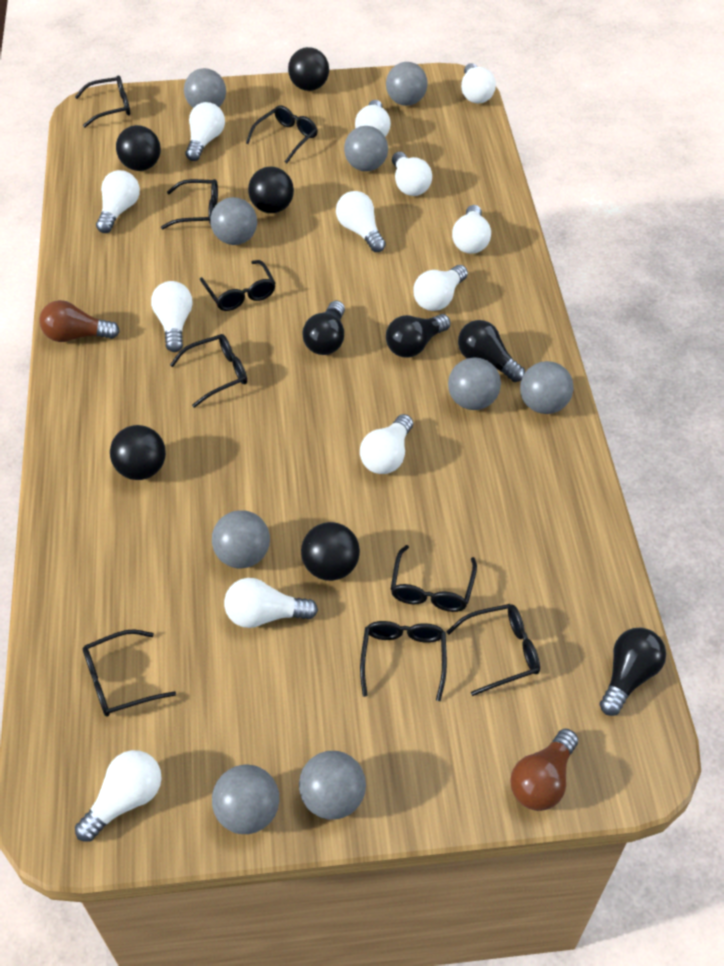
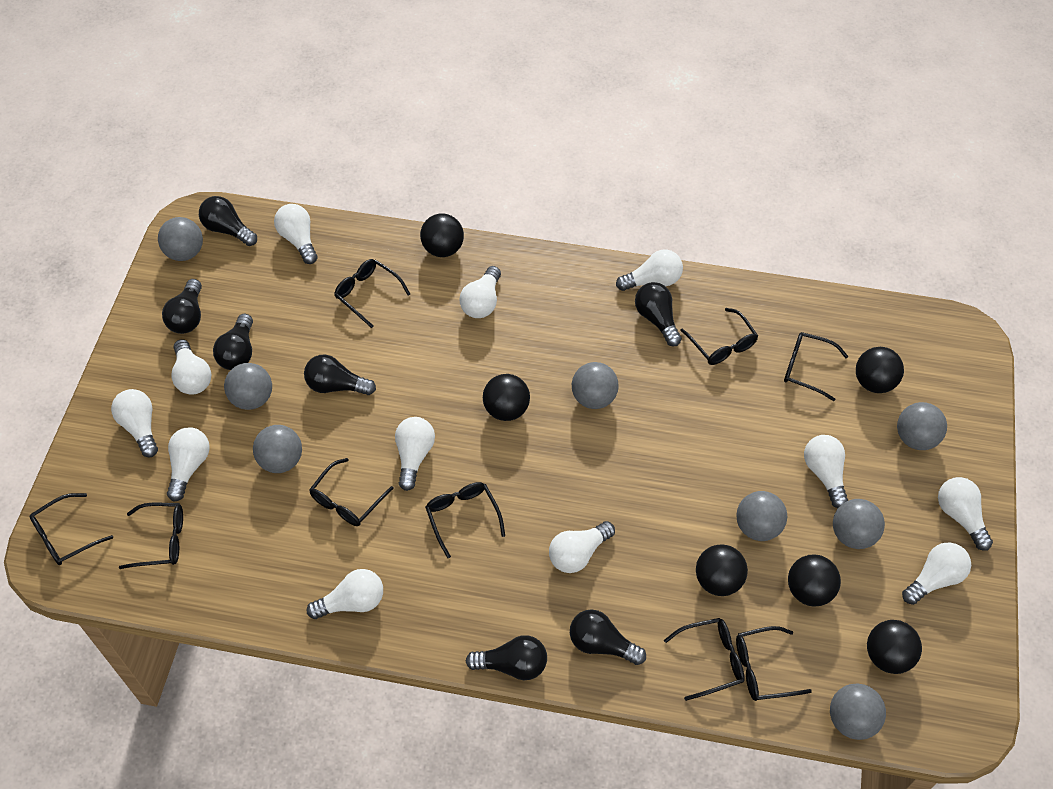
black ball: [110,425,166,480] [116,125,161,171] [248,166,294,213] [288,47,329,91] [301,522,360,581] = 5 -> [420,213,464,257] [483,374,530,421] [696,544,748,596] [788,554,841,607] [856,347,904,393] [867,620,922,674] = 6
black light bulb: [302,301,345,355] [386,314,451,358] [458,320,525,382] [600,628,666,716] = 4 -> [162,279,202,334] [199,196,257,246] [213,314,253,370] [304,355,376,395] [466,635,547,680] [570,610,646,665] [635,282,682,347] = 7
brown light bulb: [39,300,120,342] [510,729,578,811] = 2 -> none = 0
grey ball: [184,68,226,108] [210,197,257,245] [212,510,270,568] [212,764,279,834] [299,751,366,820] [344,126,388,171] [386,62,428,106] [448,358,501,410] [520,361,573,414] = 9 -> [158,217,203,261] [224,363,272,410] [253,425,302,473] [572,362,619,409] [736,491,787,541] [830,683,886,740] [833,499,885,549] [897,402,947,450] = 8

